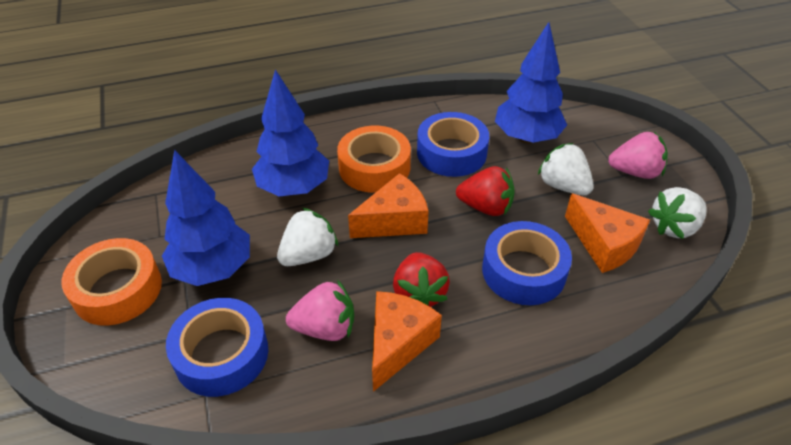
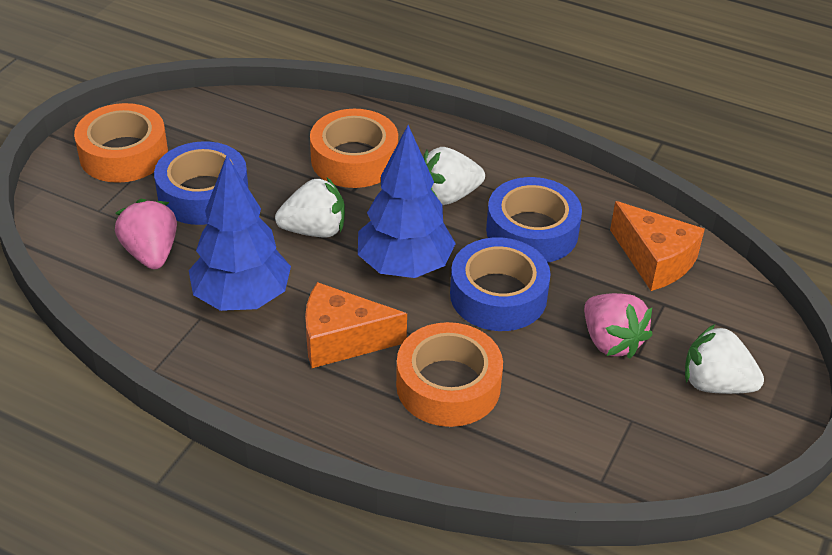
blue tree: [162,150,250,286] [252,69,329,196] [495,22,567,144] = 3 -> [189,155,291,311] [358,125,456,278] = 2
orange cheese: [348,173,429,238] [372,291,442,392] [565,193,650,273] = 3 -> [305,282,407,368] [610,201,705,291] = 2
orange tape: [61,238,162,326] [337,126,411,193] = 2 -> [74,103,168,183] [310,109,398,188] [396,322,503,427] = 3
red strawberry: [393,252,450,307] [456,166,515,216] = 2 -> none = 0

